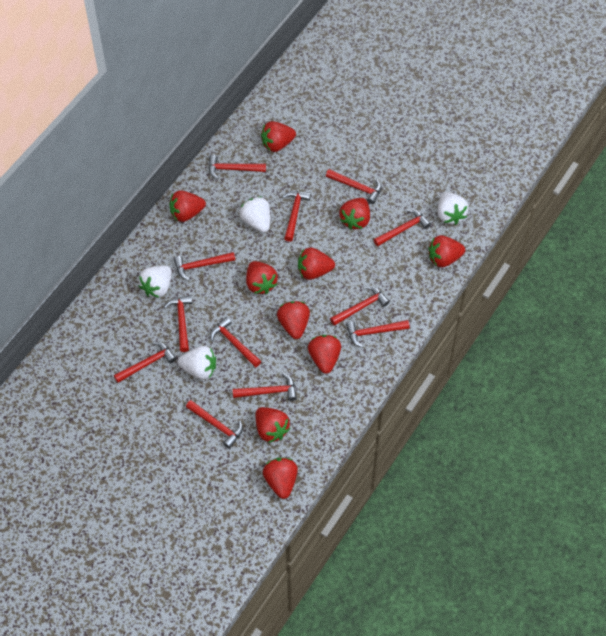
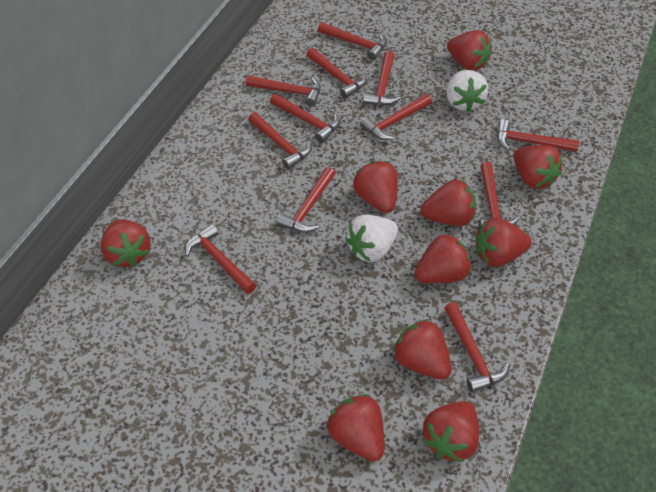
white strawberry: [139,265,171,298] [178,346,216,380] [239,196,270,233] [438,192,469,225] = 4 -> [345,215,398,262] [446,70,488,112] = 2

